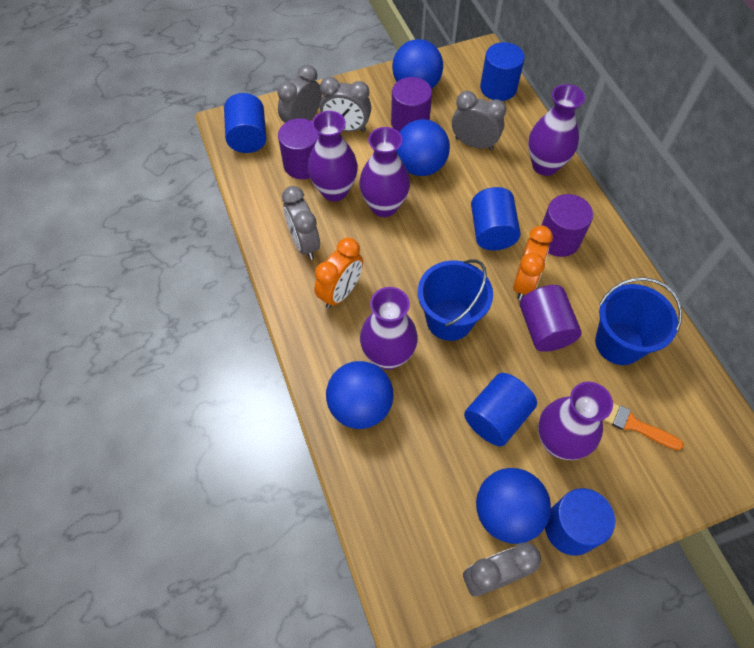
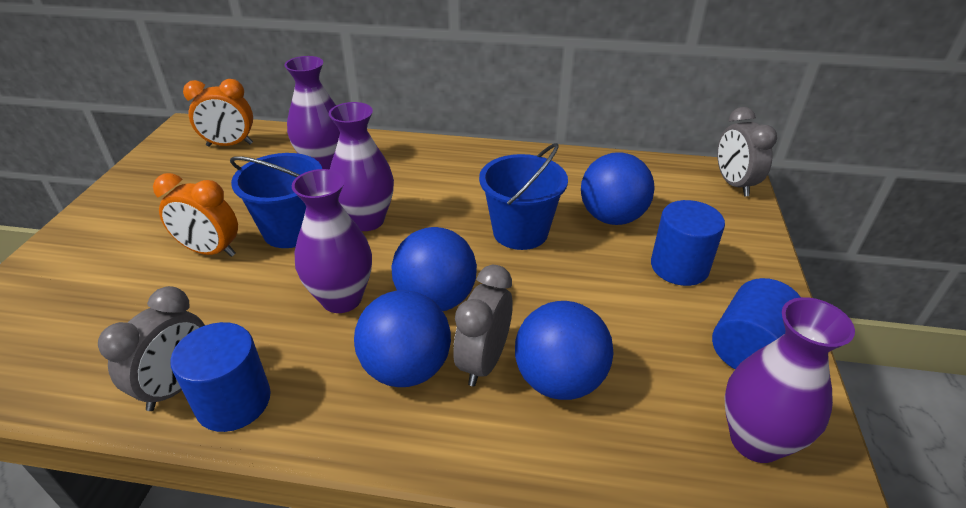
blue cylinder: [224,93,266,153] [464,373,537,446] [471,187,521,250] [480,42,525,101] [545,488,615,556] = 5 -> [170,322,271,432] [651,200,725,286] [712,278,800,369] = 3
grey clock: [278,65,322,123] [282,186,320,260] [320,76,371,132] [452,91,506,150] [463,542,541,596] = 5 -> [98,286,205,411] [453,265,513,387] [717,107,777,197] = 3
orange brush: [604,403,684,450] = 1 -> none = 0
purple cylinder: [278,118,319,179] [391,77,432,132] [520,285,582,352] [542,194,593,257] = 4 -> none = 0
purple vase: [308,111,358,202] [359,127,410,217] [360,287,418,370] [528,84,585,176] [538,382,613,460] = 5 -> [284,56,340,169] [292,169,372,313] [329,102,394,231] [724,297,855,463] = 4

